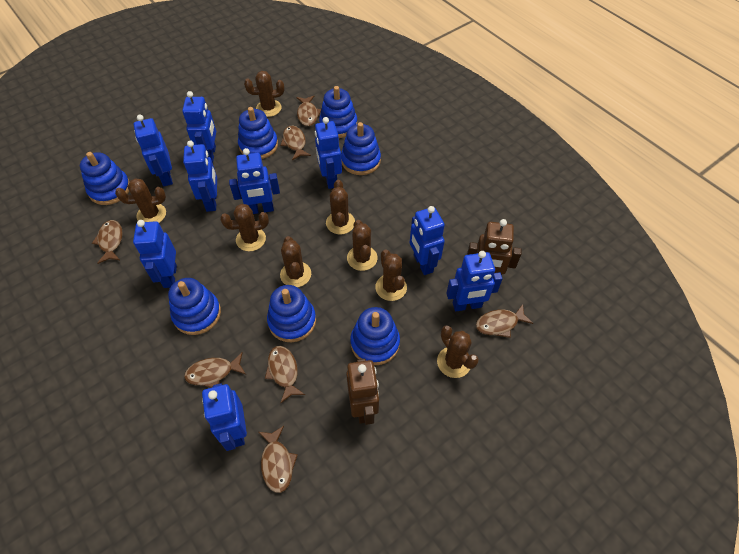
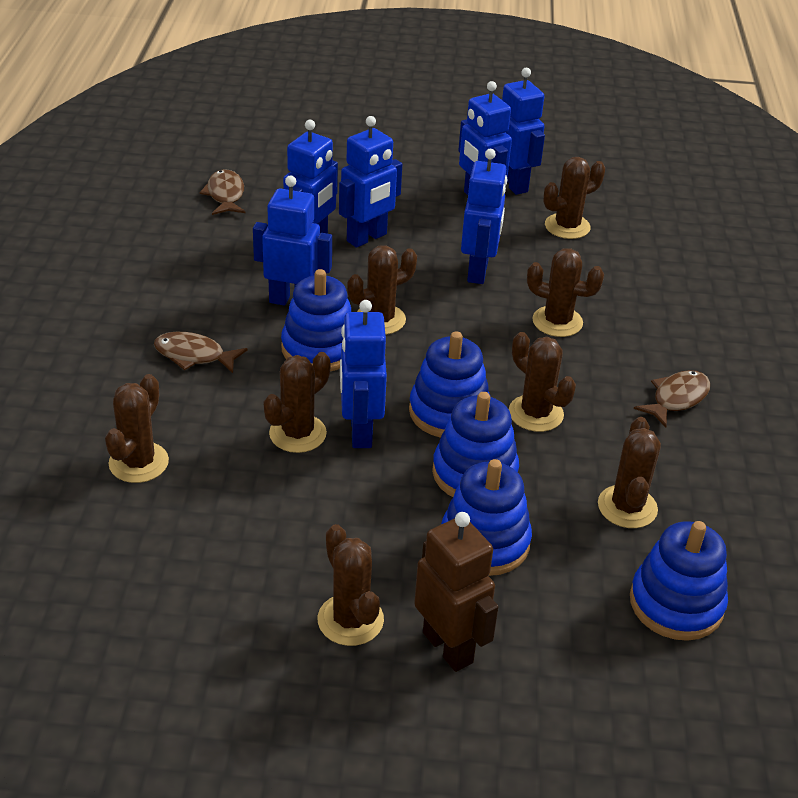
blue robot: [133,220,177,288] [134,115,173,186] [182,91,216,163] [183,141,217,212] [202,383,247,451] [229,148,280,214] [315,117,342,189] [409,206,445,275] [446,251,503,311] = 9 -> [253,176,332,305] [283,120,338,234] [339,116,402,248] [340,300,387,448] [458,81,512,195] [461,149,507,284] [502,68,545,195] = 7
blue stacking toy: [80,152,130,205] [168,278,221,335] [238,107,278,159] [267,285,316,342] [319,86,357,138] [341,122,381,175] [350,307,400,365] = 7 -> [281,269,351,371] [409,331,490,438] [432,392,519,497] [441,459,532,576] [630,521,728,641] = 5
brown fish: [92,220,123,264] [184,352,246,388] [258,426,298,493] [265,346,305,403] [280,126,311,160] [296,96,321,126] [476,304,533,338] = 7 -> [154,332,247,373] [199,169,245,215] [634,370,710,428] = 3
brown robot: [346,359,379,425] [467,219,521,275] = 2 -> [414,512,498,672] = 1

